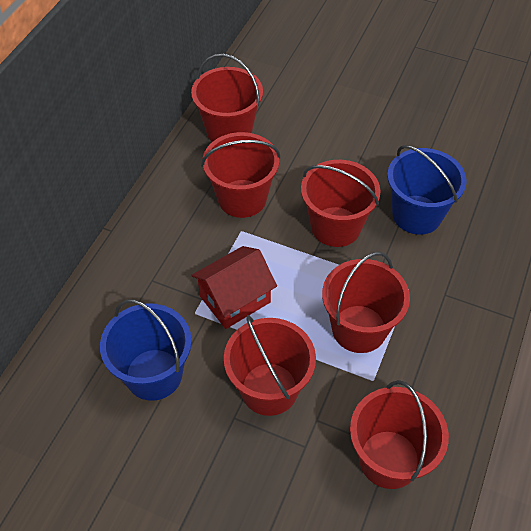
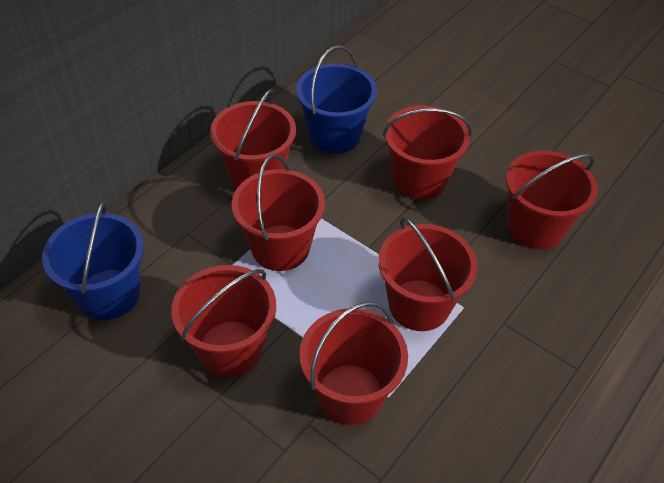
red bucket: [191,54,263,142] [201,132,280,218] [224,315,316,416] [301,160,381,247] [322,252,410,353] [350,380,449,489] = 6 -> [171,265,276,377] [210,89,296,189] [232,154,325,271] [300,302,408,425] [378,217,477,331] [383,105,472,200] [506,150,597,249] = 7
red house: [192,246,277,329] = 1 -> none = 0

